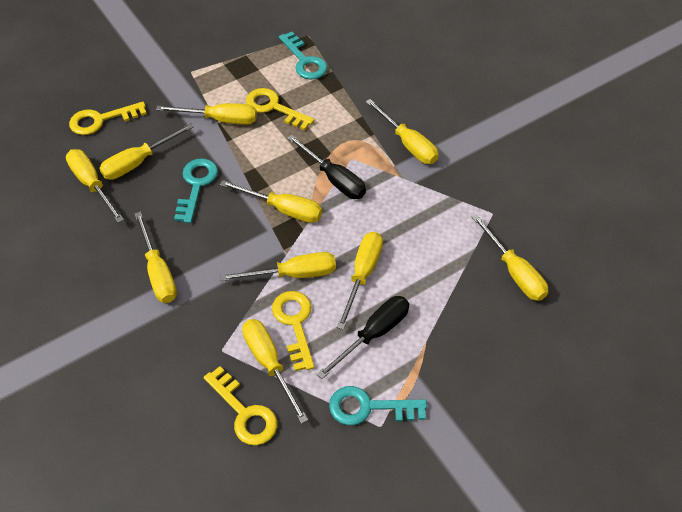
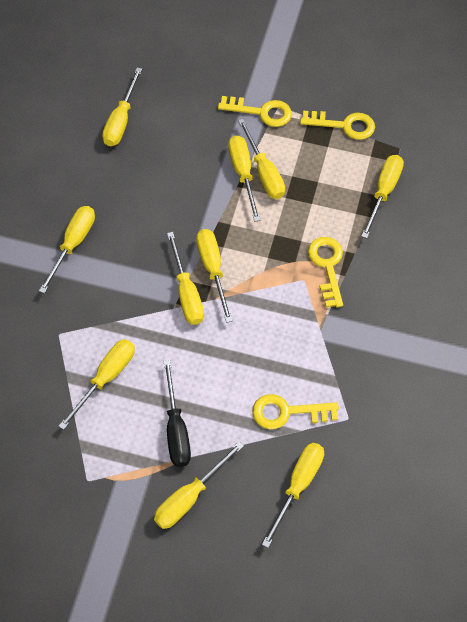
black screwdriver: [287,135,366,199] [317,296,409,379] = 2 -> [164,360,191,467] = 1
turquoise key: [174,158,218,223] [279,32,328,79] [329,386,427,425] = 3 -> none = 0

